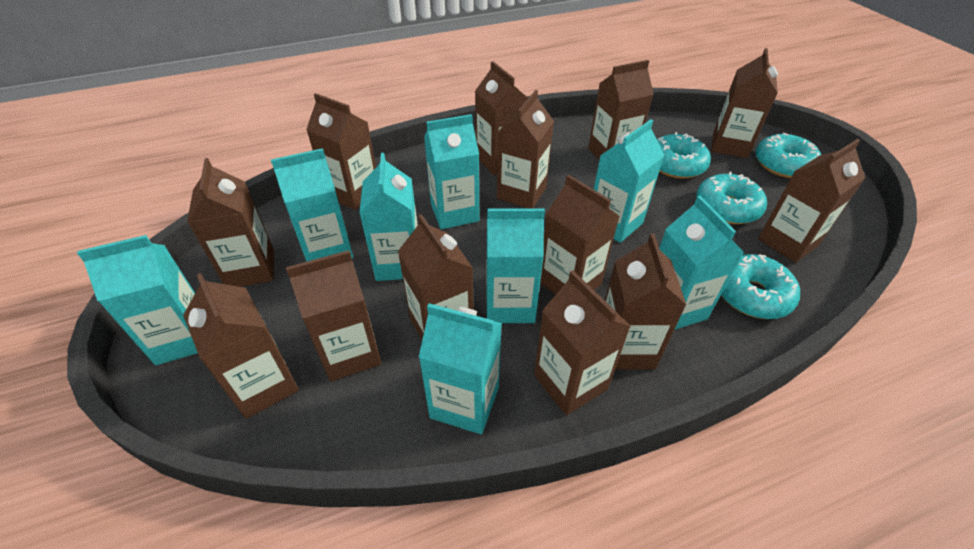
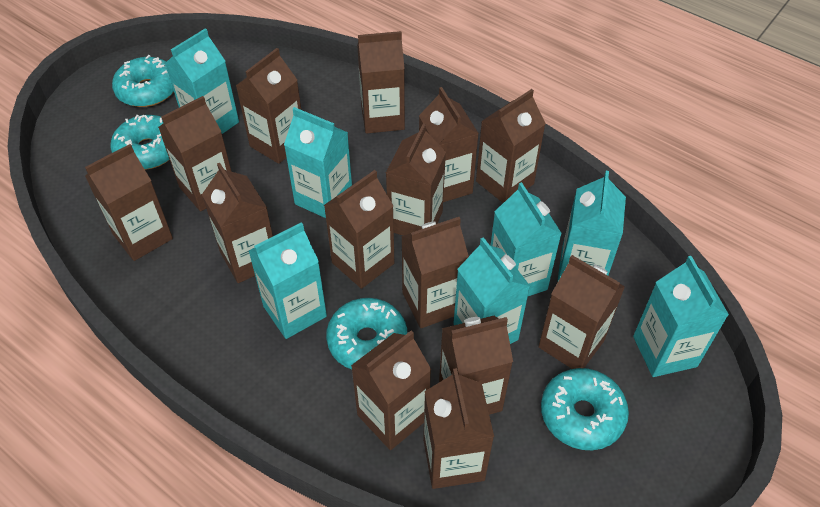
brown carton: [183,273,299,419] [187,158,274,287] [286,250,381,382] [306,93,376,210] [398,214,474,340] [475,61,528,175] [497,90,554,209] [534,270,631,415] [540,175,620,295] [588,60,654,160] [605,233,687,369] [712,48,778,158] [758,139,865,263] = 13 -> [85,144,173,261] [158,96,232,211] [202,163,273,283] [236,48,301,164] [324,170,394,289] [351,331,431,450] [357,31,405,134] [386,124,446,236] [401,217,469,328] [419,87,479,202] [423,368,494,489] [439,316,513,415] [476,89,546,203] [538,255,625,369] = 14
turquoise carton: [77,235,198,365] [271,148,353,262] [359,153,418,281] [419,303,502,434] [424,114,479,229] [486,208,545,323] [594,120,664,243] [659,196,744,330] = 8 -> [165,28,239,134] [249,222,327,339] [284,107,352,218] [453,237,530,344] [490,182,562,296] [558,171,626,281] [633,256,729,377] = 7

